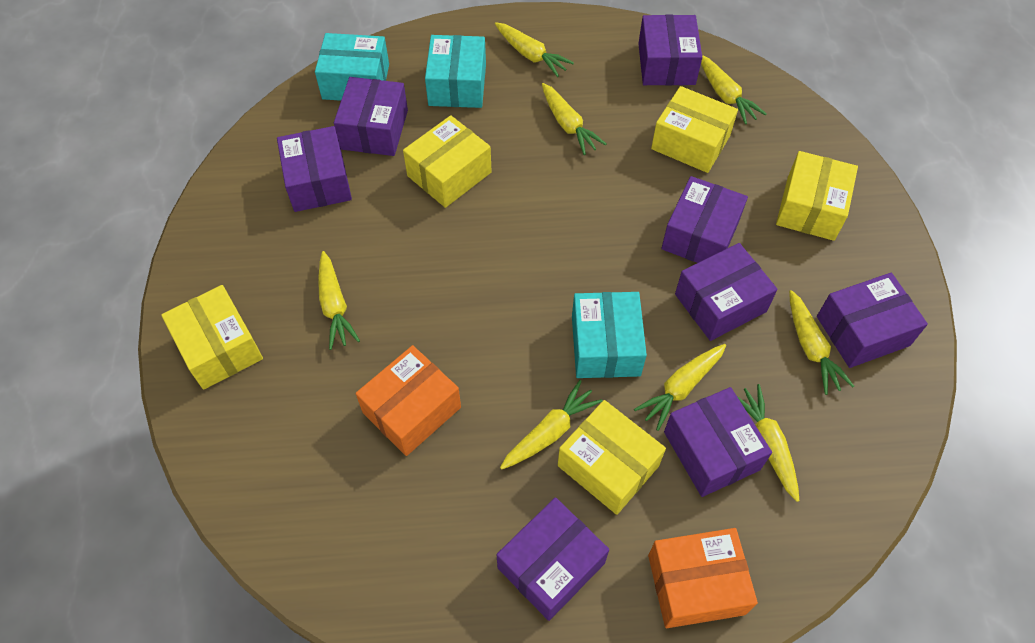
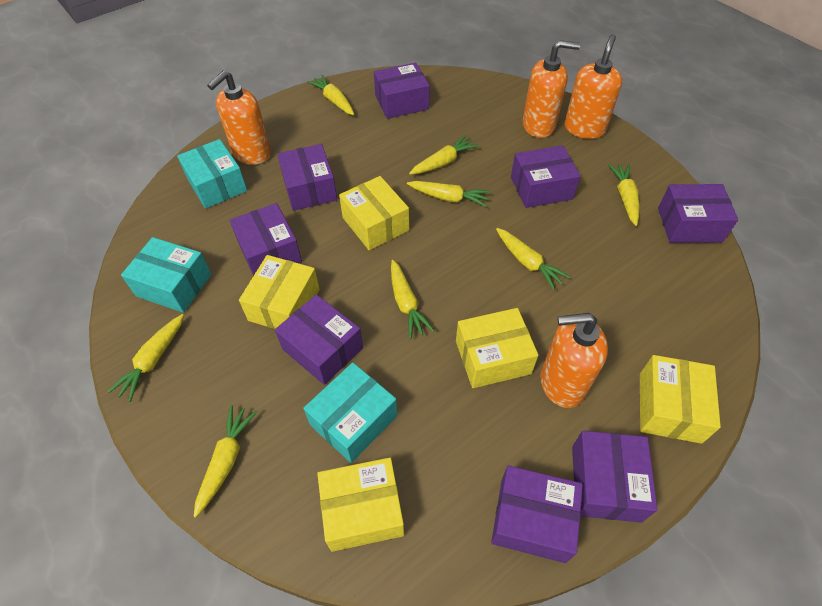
orange box: [356,345,461,456] [648,528,758,628] = 2 -> none = 0
orange soap dispenser: none = 0 -> [207,71,271,165] [523,40,580,138] [540,313,608,408] [565,34,622,139] = 4

